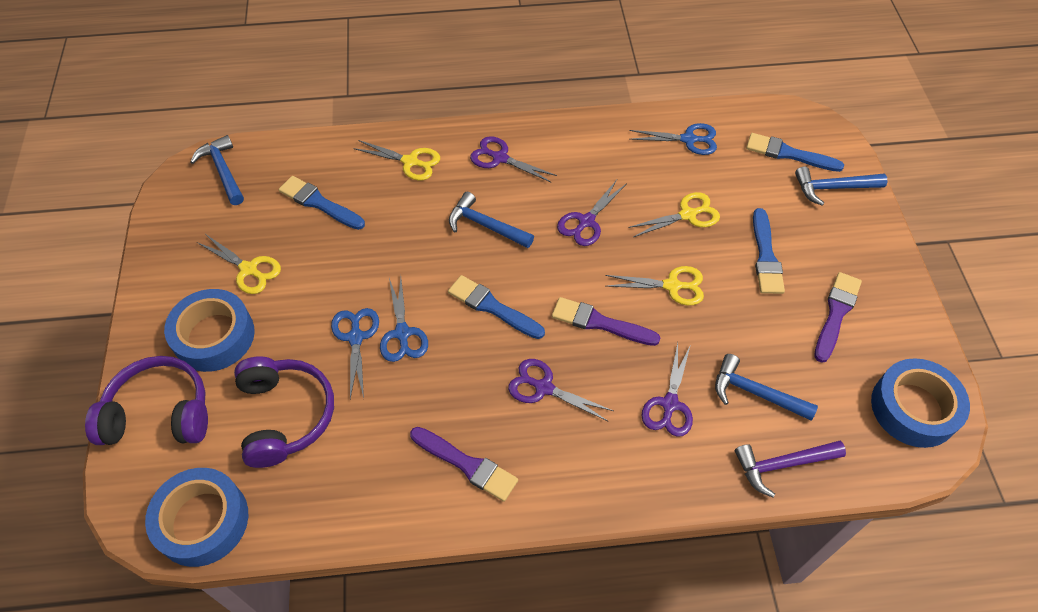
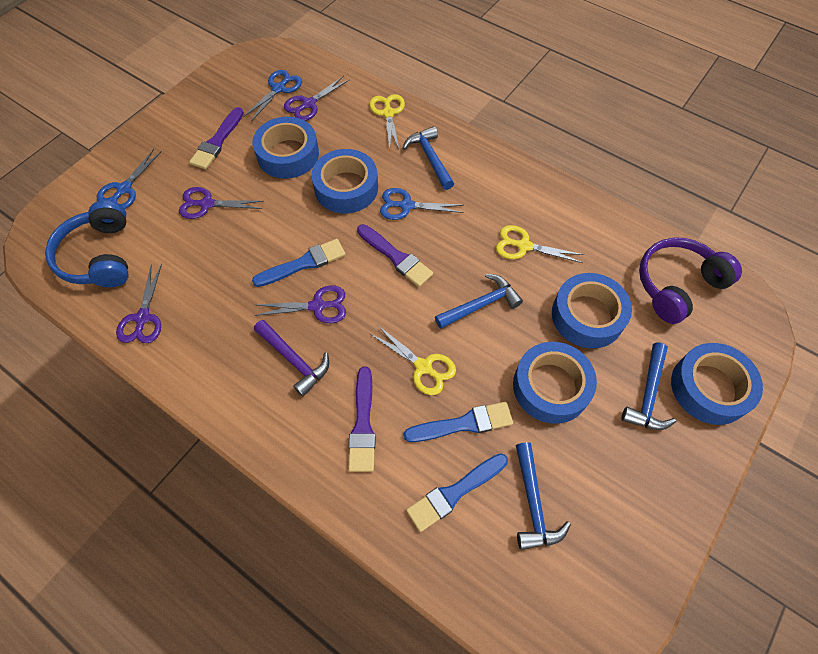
blue brush: [279,176,365,230] [448,275,545,339] [746,133,844,172] [753,208,785,294] = 4 -> [252,239,346,287] [404,402,513,442] [406,453,508,532] = 3
blue headphones: none = 0 -> [45,200,128,287] = 1
blue tape: [145,468,248,567] [164,289,255,372] [871,358,970,448] = 3 -> [253,117,319,179] [312,149,378,213] [513,342,597,424] [552,273,632,349] [671,343,763,425] = 5
purple headphones: [85,356,208,445] [234,356,334,468] = 2 -> [639,237,742,324] = 1
yellow scissors: [197,235,281,294] [353,140,440,181] [605,266,704,306] [628,192,720,237] = 4 -> [369,94,405,150] [370,325,456,395] [496,225,584,263] = 3

